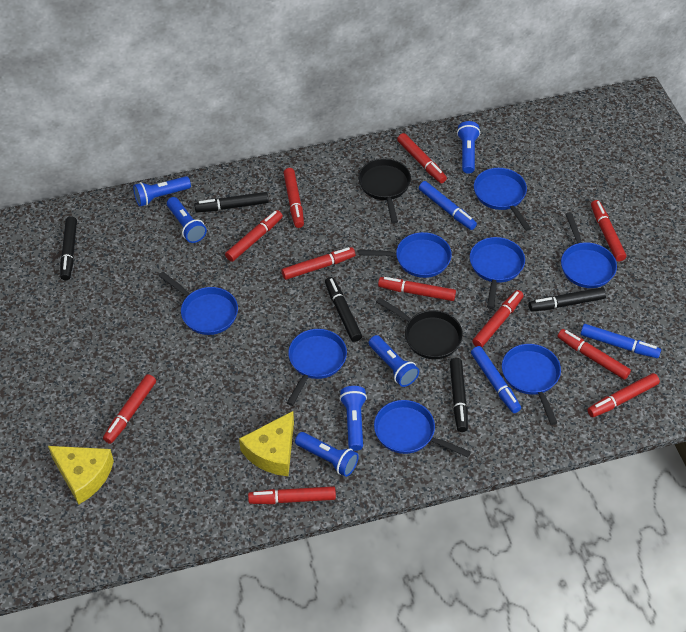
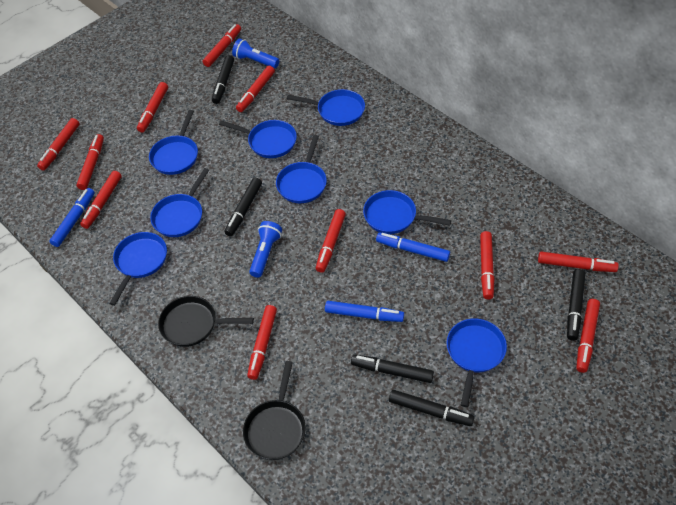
blue flashlight: [133,176,191,206] [167,197,207,243] [295,432,359,477] [339,386,367,451] [369,335,419,387] [457,121,480,174] = 6 -> [232,38,279,68] [249,221,282,278] = 2
yellow cheese: [48,446,114,504] [239,411,294,476] = 2 -> none = 0

